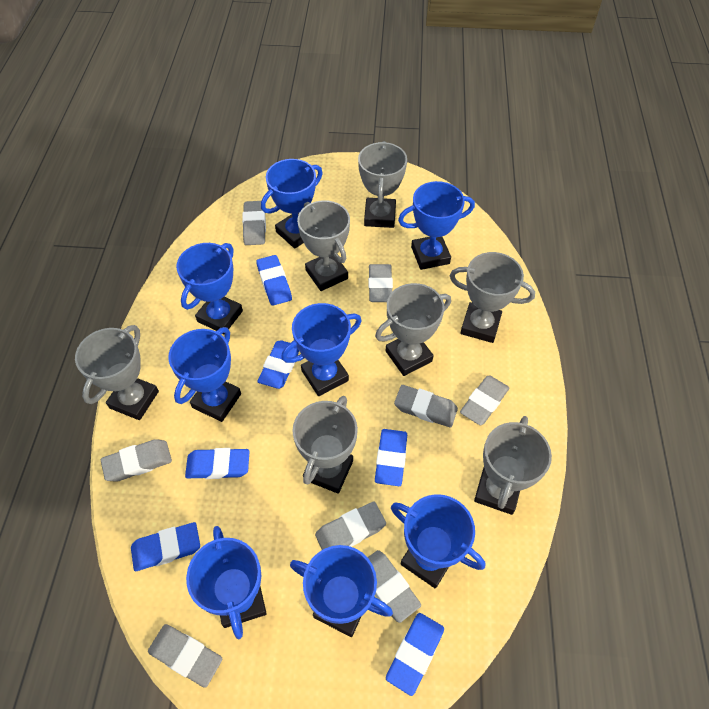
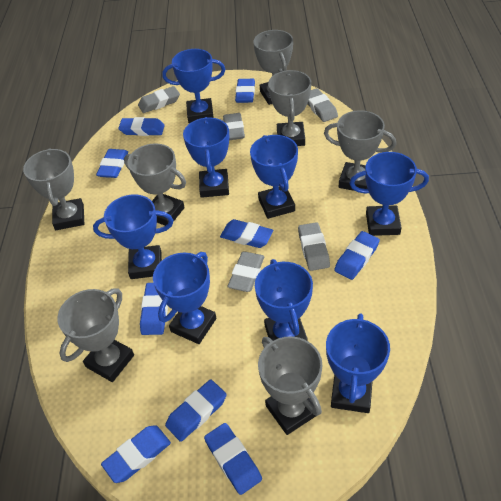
blue eraser: [131,522,200,571] [185,448,250,479] [256,255,292,306] [257,340,299,389] [375,429,407,486] [386,613,444,696] = 6 -> [96,149,128,178] [101,425,171,483] [118,117,165,136] [140,283,168,335] [165,379,227,442] [204,423,262,495] [220,219,273,248] [235,79,255,103] [334,231,380,280] = 9
grey eraser: [101,439,172,482] [148,624,222,688] [242,201,266,245] [315,501,386,550] [367,550,421,623] [368,264,393,302] [394,385,458,427] [460,375,509,425] = 8 -> [138,86,180,113] [223,113,245,140] [227,252,264,292] [298,222,330,271] [307,88,338,122] = 5

